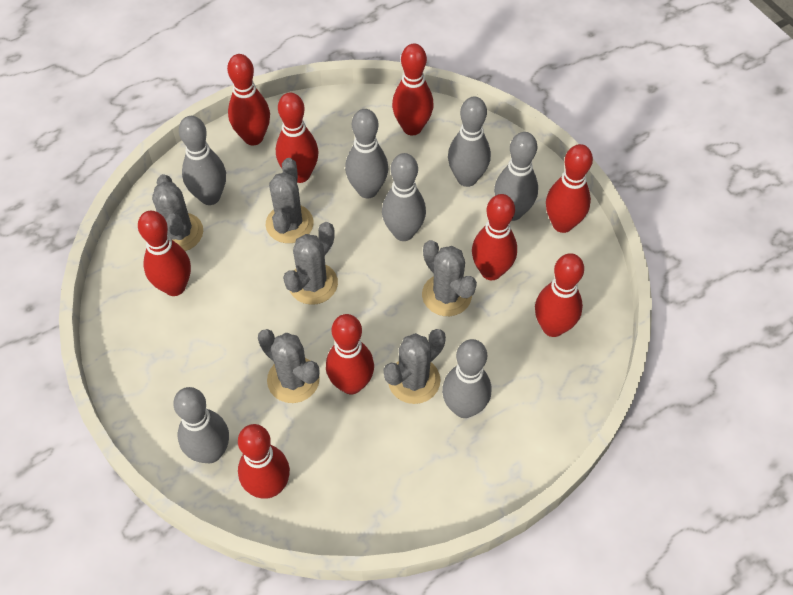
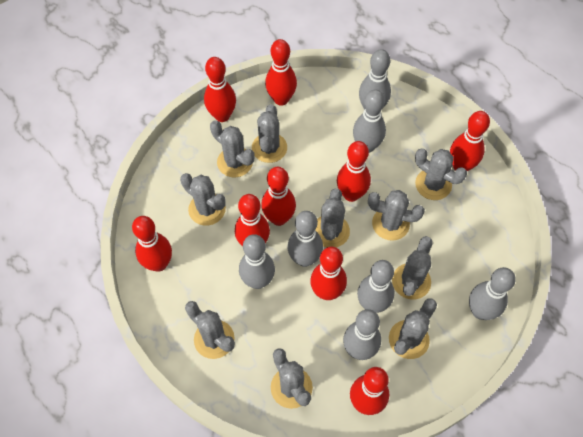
grey cactus: [152,174,203,251] [258,329,320,403] [266,158,314,243] [283,222,338,305] [384,329,446,404] [422,240,477,316] = 6 -> [180,173,226,226] [185,301,235,359] [210,120,255,178] [252,104,287,163] [271,348,313,409] [316,188,350,247] [368,190,425,241] [389,299,437,359] [392,236,433,299] [415,148,467,200] = 10

